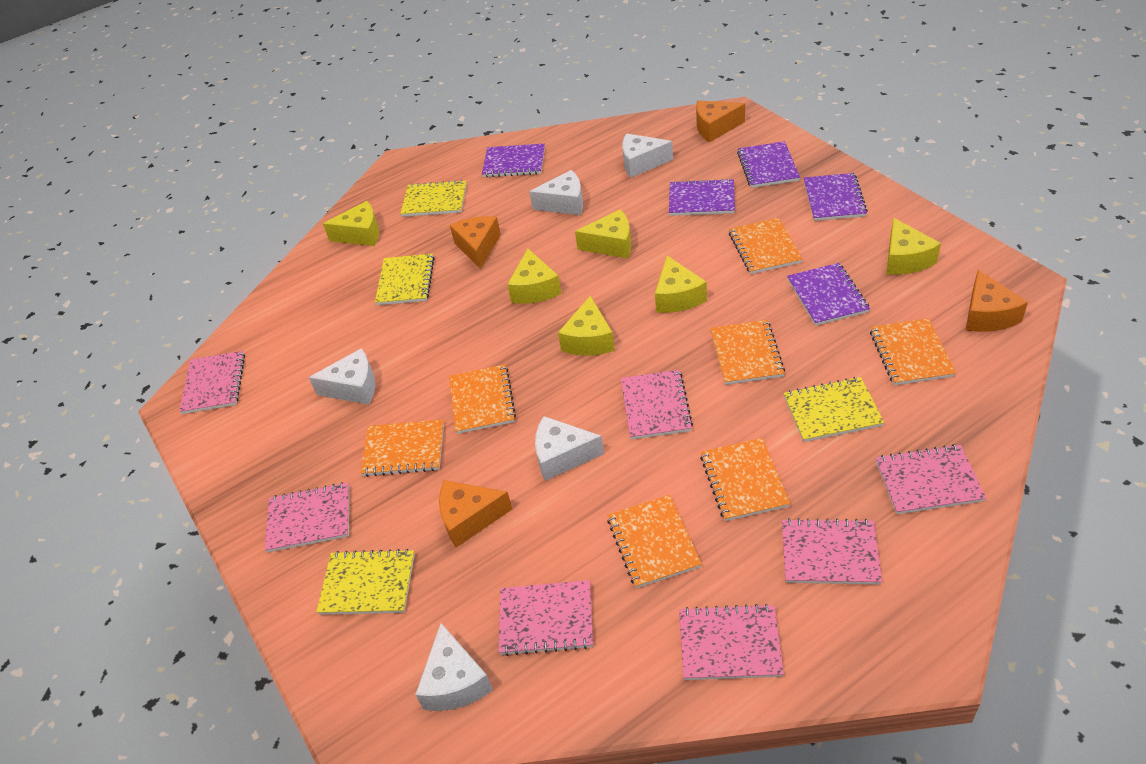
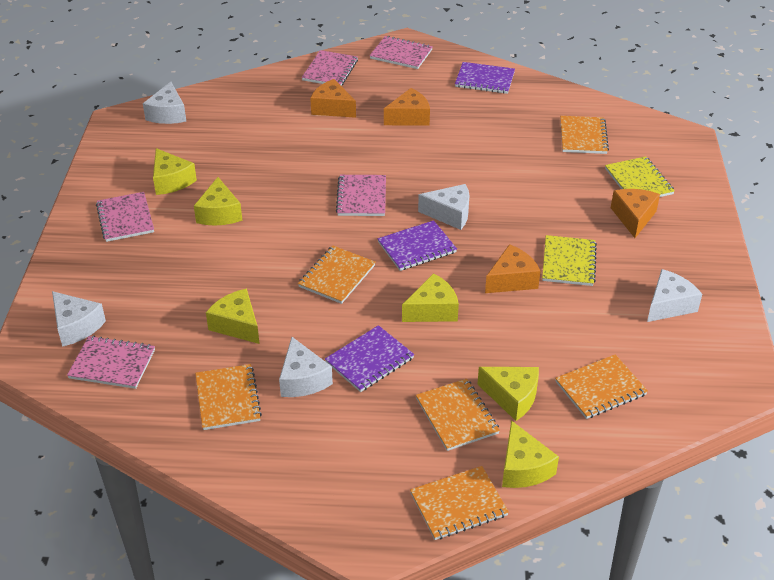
orange notebook: [360,419,444,477] [449,364,516,434] [607,495,702,588] [700,438,790,521] [710,320,785,385] [729,218,803,274] [870,318,956,385] = 7 -> [195,364,262,430] [298,246,375,304] [410,466,509,540] [416,379,500,451] [555,354,648,419] [560,116,609,154] = 6
pink notebook: [179,351,245,414] [265,482,349,552] [499,580,593,656] [621,370,693,440] [679,604,784,680] [782,518,882,585] [876,444,986,514] = 7 -> [67,336,155,389] [96,192,154,242] [302,50,358,86] [336,175,386,216] [369,36,433,69] = 5
purple notebook: [482,144,545,177] [669,178,735,216] [737,141,800,188] [787,263,870,326] [804,173,868,221] = 5 -> [325,325,414,392] [378,220,457,271] [455,62,515,94] = 3
yellow notebook: [316,549,415,615] [375,254,435,305] [400,180,467,217] [784,377,884,442] = 4 -> [542,235,597,286] [605,156,675,197] = 2

